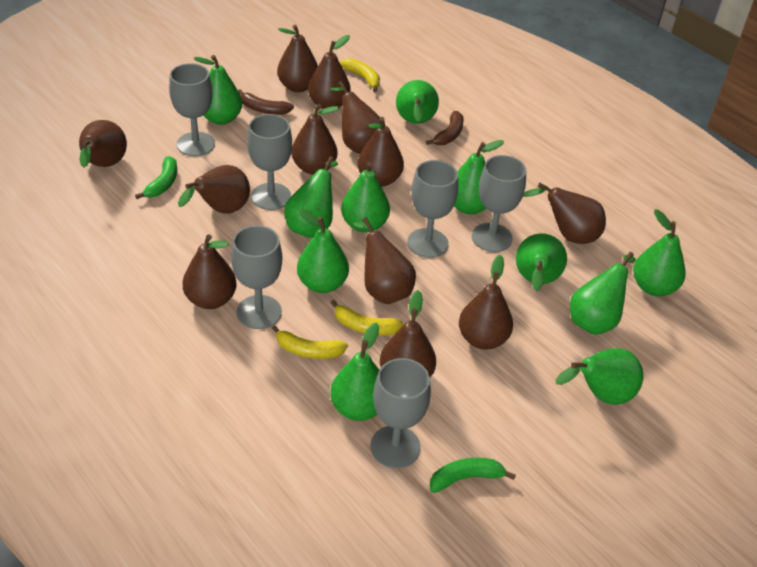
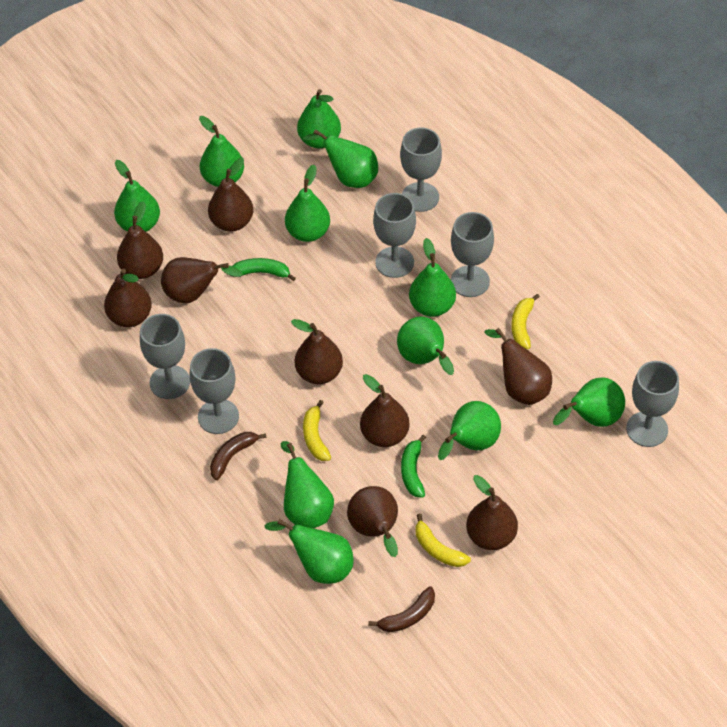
brown pear: [79,120,127,168] [178,165,250,214] [182,234,237,309] [277,25,318,92] [291,104,339,175] [308,35,351,109] [330,81,386,154] [353,217,416,304] [358,117,404,187] [380,290,436,377] [459,255,513,350] [523,182,606,244] = 12 -> [104,269,152,327] [117,201,163,279] [161,257,243,303] [208,158,253,232] [291,319,343,384] [347,486,398,557] [360,374,409,447] [466,475,518,550] [484,328,552,405] = 9

